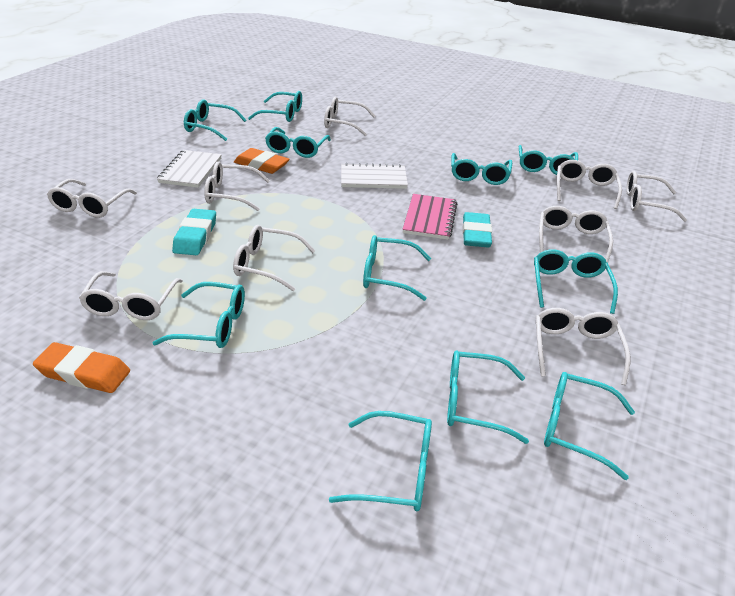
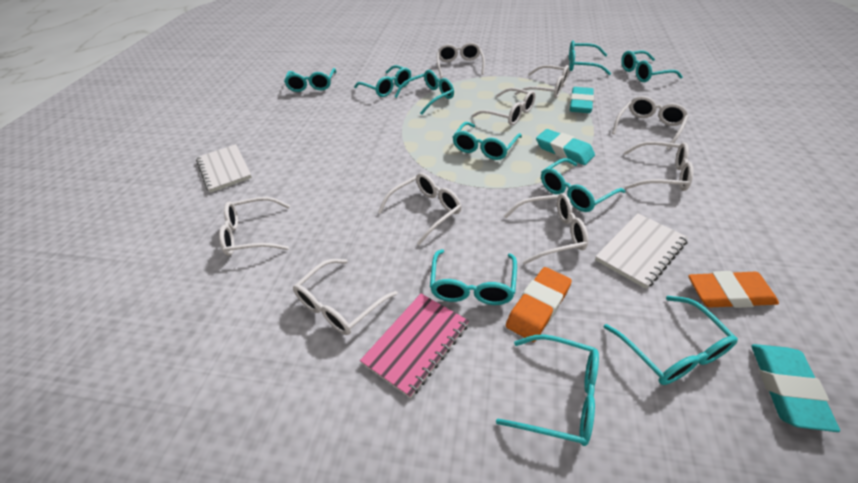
turquoise eraser: [172,209,216,255] [462,212,492,247] = 2 -> [536,129,595,165] [570,87,594,113] [751,344,840,432] = 3
turquoise glasses: [152,282,245,348] [184,99,246,141] [248,91,302,122] [265,127,331,158] [329,411,432,511] [363,235,431,301] [447,350,529,444] [451,153,512,185] [519,145,578,175] [534,249,618,314] [544,372,635,480] = 11 -> [284,68,336,92] [354,65,411,97] [394,70,454,115] [430,249,517,305] [453,122,522,160] [496,335,599,446] [541,158,625,212] [569,40,611,75] [604,296,738,385] [621,51,683,82] = 10

